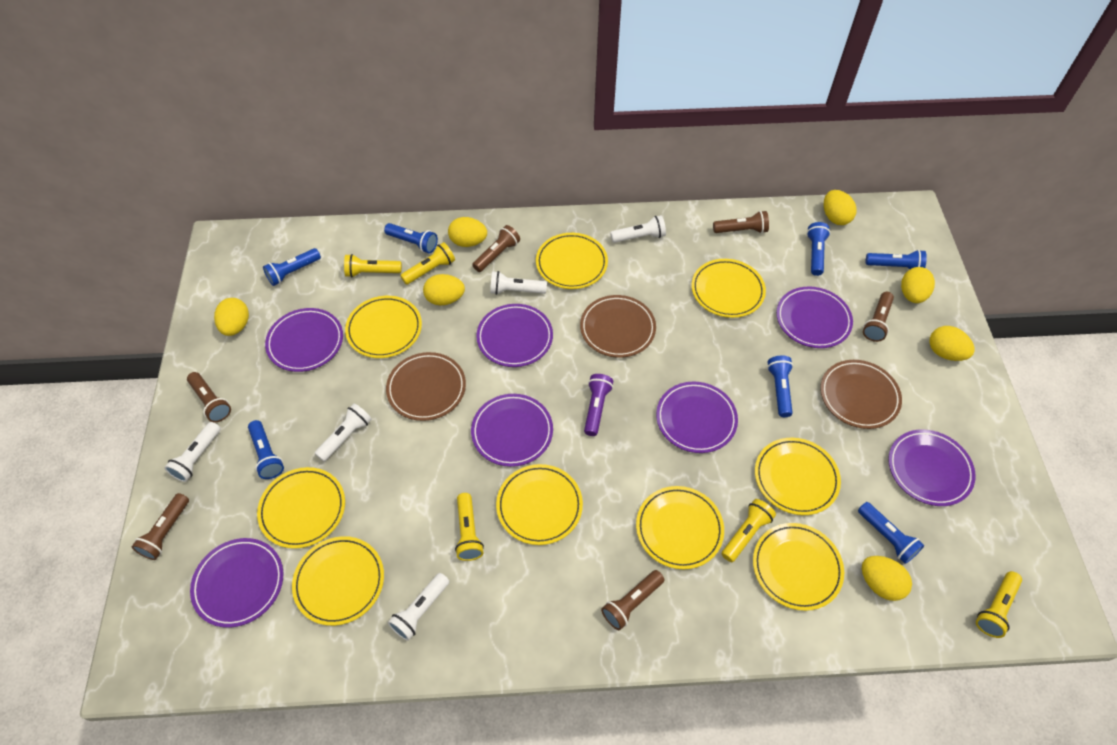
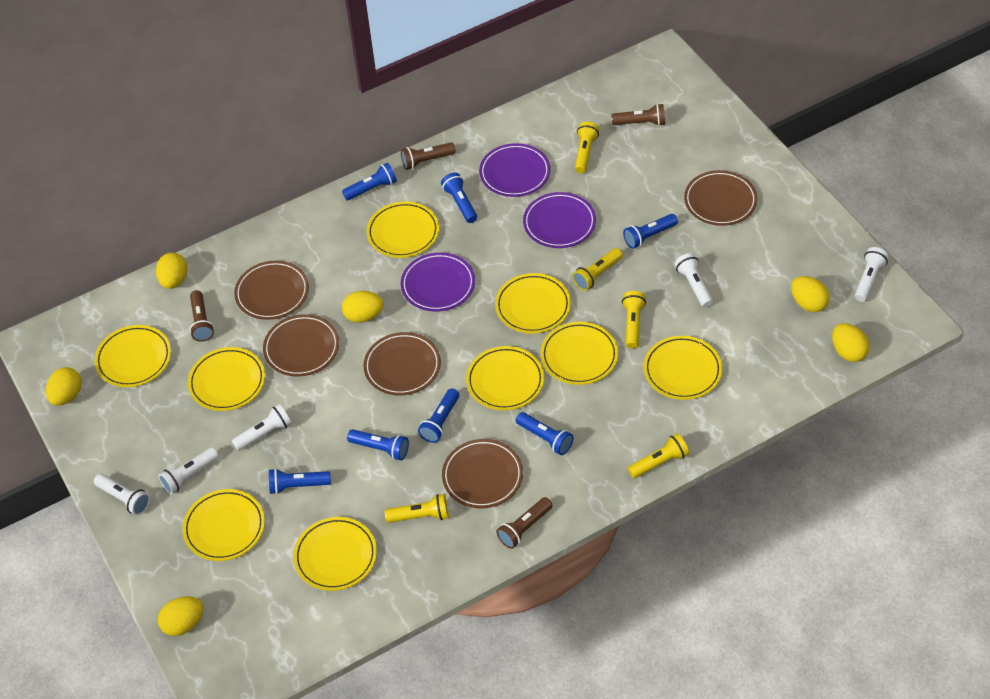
brown flashlight: [132,493,189,560] [187,372,231,422] [472,225,520,272] [601,570,664,630] [713,211,769,233] [863,292,894,342] = 6 -> [190,290,214,342] [401,142,456,170] [496,497,553,549] [611,104,665,126] = 4
brown plate: [386,352,466,421] [580,295,656,358] [820,360,902,429] = 3 -> [234,261,309,320] [263,314,339,377] [363,332,441,395] [442,439,523,508] [684,170,757,226] = 5
purple flashlight: [584,374,613,436] = 1 -> none = 0
purple plate: [190,538,283,628] [265,308,343,372] [471,394,553,467] [476,304,553,367] [656,382,738,453] [776,286,853,348] [888,429,976,506] = 7 -> [401,252,475,312] [479,143,550,197] [523,192,596,248] = 3
yellow egg: [214,298,249,336] [423,274,465,306] [448,217,487,247] [824,190,857,225] [862,556,912,601] [901,267,935,303] [929,326,975,361] = 7 -> [46,367,82,406] [156,253,187,289] [158,596,203,636] [342,291,384,323] [791,276,830,312] [832,323,870,362] = 6

